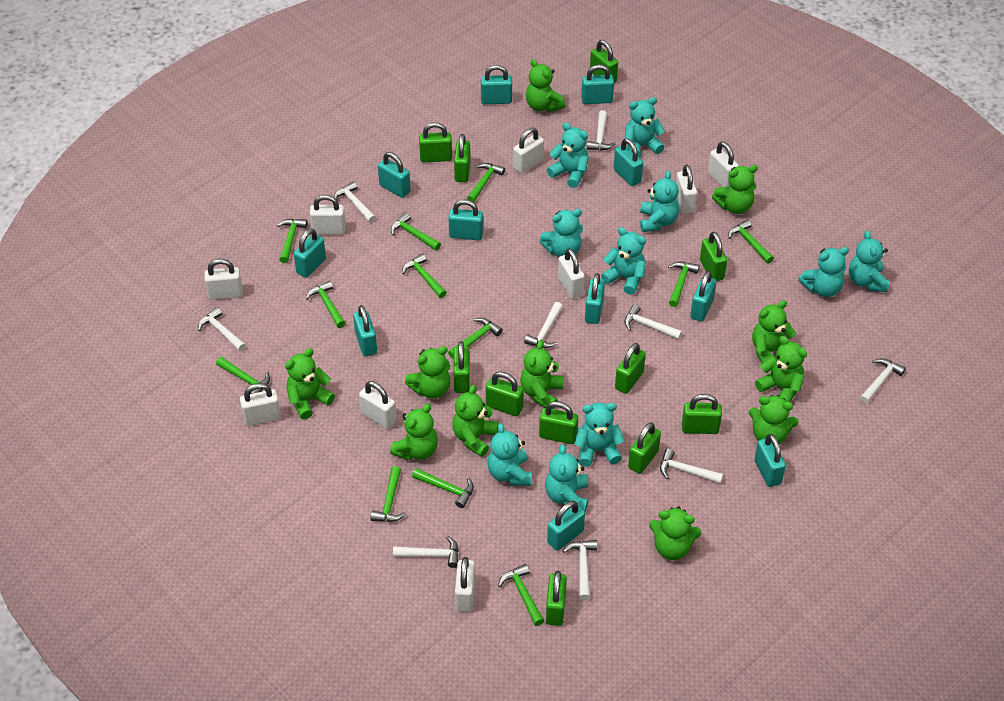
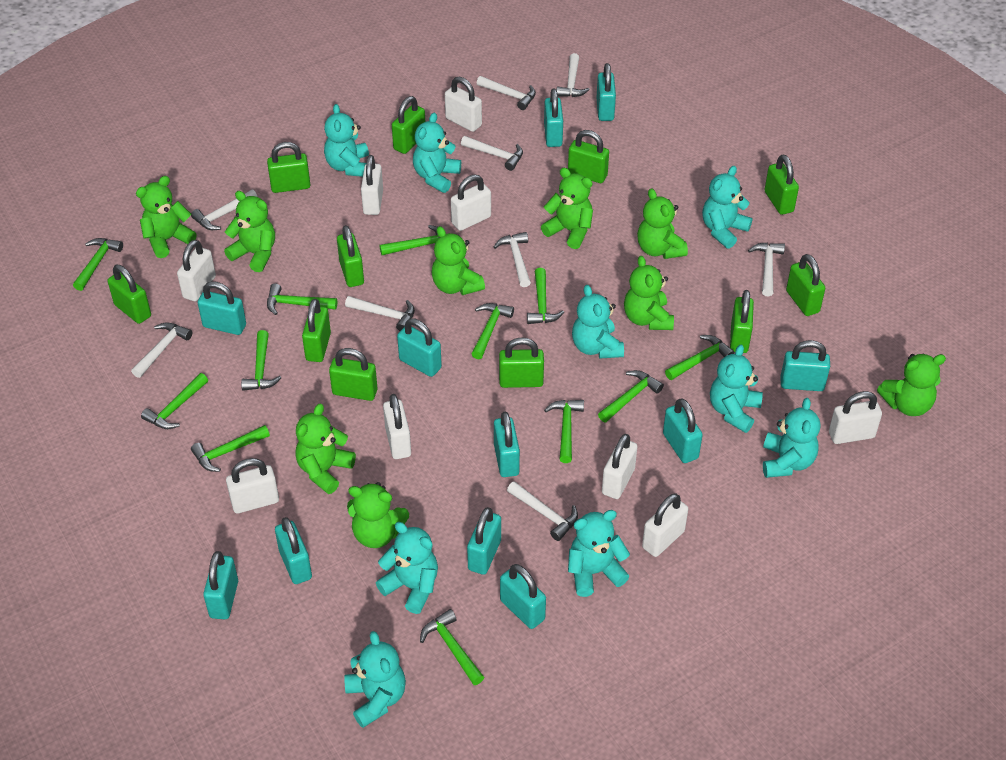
green teddy bear: [285,348,335,419] [390,403,438,460] [405,346,450,399] [453,385,499,457] [520,340,564,409] [526,59,565,112] [649,506,701,560] [712,165,758,214] [749,395,799,444] [752,300,796,363] [755,336,807,402] = 11 -> [136,176,197,258] [224,191,275,272] [295,404,356,494] [347,482,409,548] [431,226,485,295] [541,168,593,249] [624,256,674,330] [637,188,688,259] [877,354,946,416] = 9
turquoise teddy bear: [487,423,532,486] [540,209,583,257] [545,444,588,512] [547,123,589,188] [574,403,625,467] [601,227,646,295] [625,97,665,158] [640,171,679,232] [799,247,849,297] [849,230,889,292] = 10 -> [324,104,369,177] [344,631,406,728] [376,522,438,614] [413,113,461,193] [568,510,630,597] [572,285,624,359] [702,166,752,249] [710,344,763,433] [763,398,820,478] = 9

